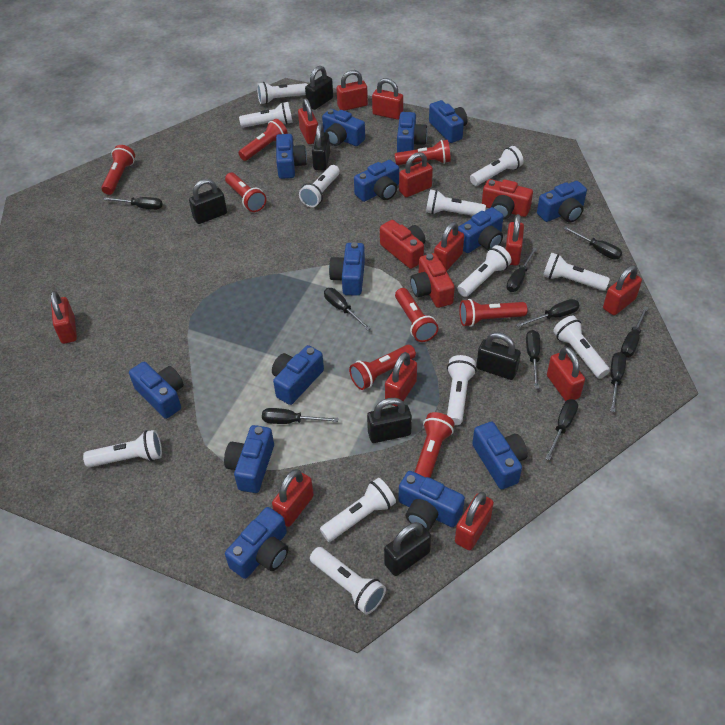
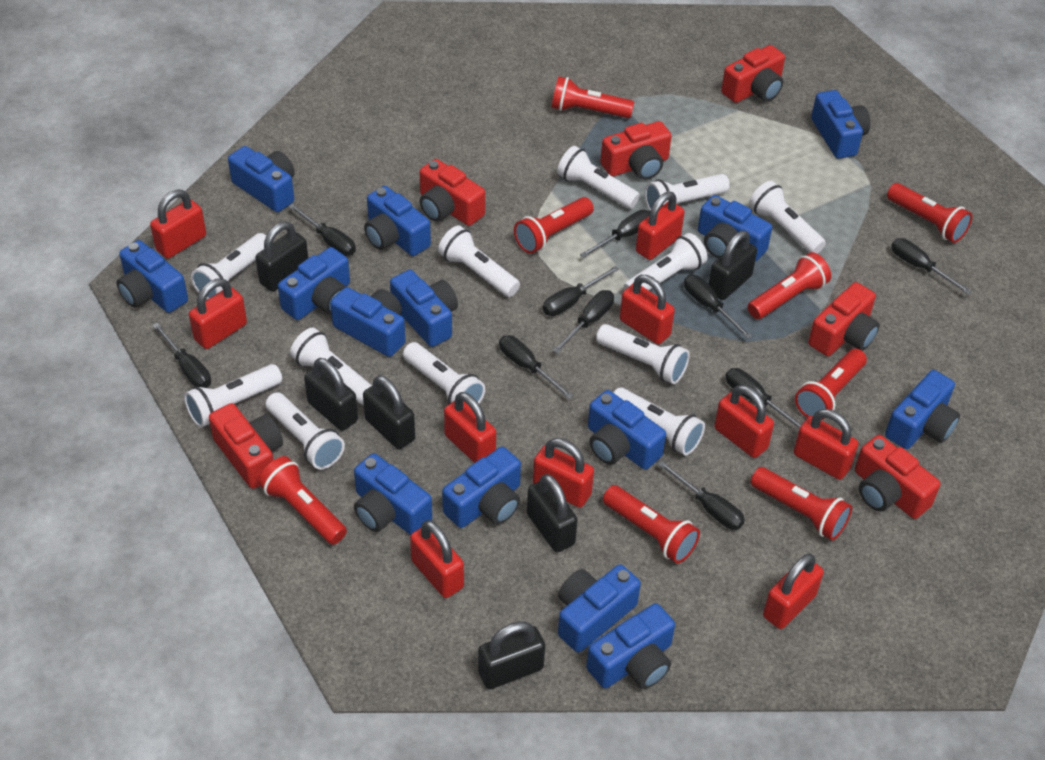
red camera: [380,220,425,269] [410,253,455,308] [482,179,533,220] = 3 -> [209,403,283,489] [420,159,485,226] [600,121,671,180] [721,45,785,103] [808,282,880,356] [855,435,940,519] = 6
red padlock: [51,291,77,344] [272,469,314,527] [298,98,318,144] [337,70,368,111] [372,78,403,120] [385,352,417,406] [399,152,433,197] [434,222,464,271] [455,492,494,550] [506,214,524,265] [547,347,585,401] [603,265,642,315] = 12 -> [150,190,206,259] [189,278,247,349] [410,520,464,598] [444,392,496,463] [533,438,594,508] [620,275,675,344] [636,192,684,260] [714,385,774,458] [763,554,824,629] [793,409,858,480] = 10

